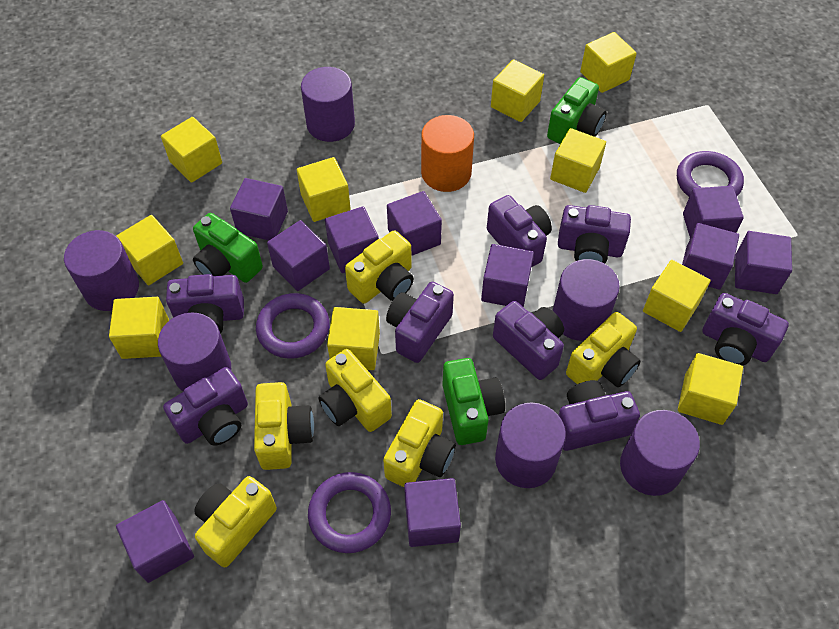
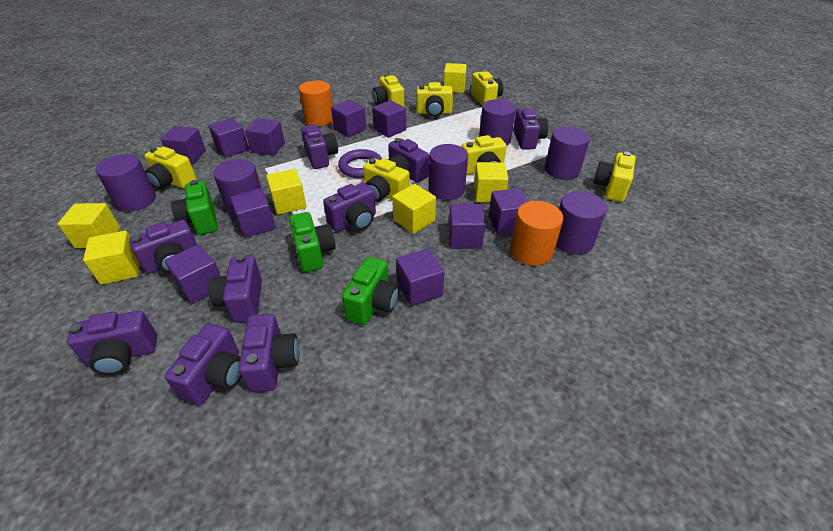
orange cylinder: [421,115,474,192] = 1 -> [299,81,333,126] [510,201,563,266] = 2
purple camera: [163,367,248,446] [166,274,244,334] [386,282,454,363] [487,195,552,267] [493,301,564,380] [558,205,631,264] [558,380,640,451] [702,293,789,366] = 8 -> [67,311,157,375] [129,220,197,274] [165,323,241,405] [208,254,262,323] [238,313,299,393] [301,124,338,169] [323,183,376,232] [388,138,429,183] [513,108,549,150] = 9
purple ring: [256,293,330,359] [308,472,391,553] [677,151,744,197] = 3 -> [338,149,382,178] = 1
yellow camera: [194,476,277,567] [254,382,314,470] [319,349,392,432] [345,230,414,304] [383,399,456,487] [566,312,641,387] = 6 -> [144,147,197,189] [363,158,410,202] [373,74,404,107] [416,82,453,117] [461,135,507,175] [471,71,503,106] [594,152,635,202] = 7
yellow cube: [109,297,169,359] [116,215,183,285] [161,117,222,183] [297,157,351,222] [327,307,380,370] [491,59,544,122] [550,128,606,193] [580,32,637,93] [643,260,711,332] [678,353,743,425] = 10 -> [58,203,120,248] [83,231,140,285] [266,169,307,215] [392,184,436,234] [443,63,467,93] [474,162,508,203] = 6

